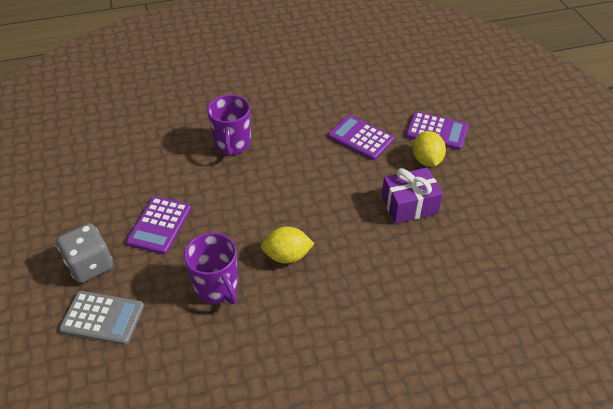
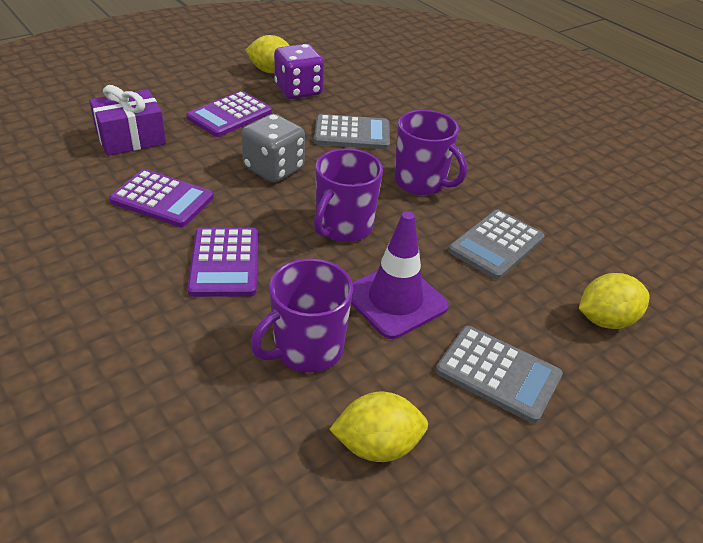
grey calculator: [59,291,144,345] = 1 -> [314,114,390,149] [435,326,563,423] [448,209,545,280] = 3
purple dice: none = 0 -> [274,44,324,99] = 1
purple mug: [184,232,238,304] [207,95,251,156] = 2 -> [251,258,353,373] [314,148,383,242] [394,110,467,195] = 3
purple traffic cone: none = 0 -> [351,211,449,339] = 1
yellow lemon: [261,226,315,264] [412,131,446,167] = 2 -> [245,35,290,73] [329,392,428,462] [579,273,649,329] = 3

